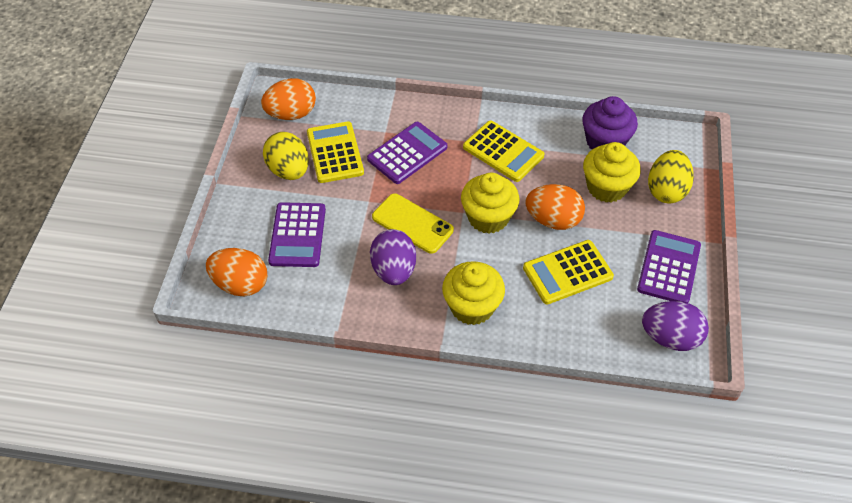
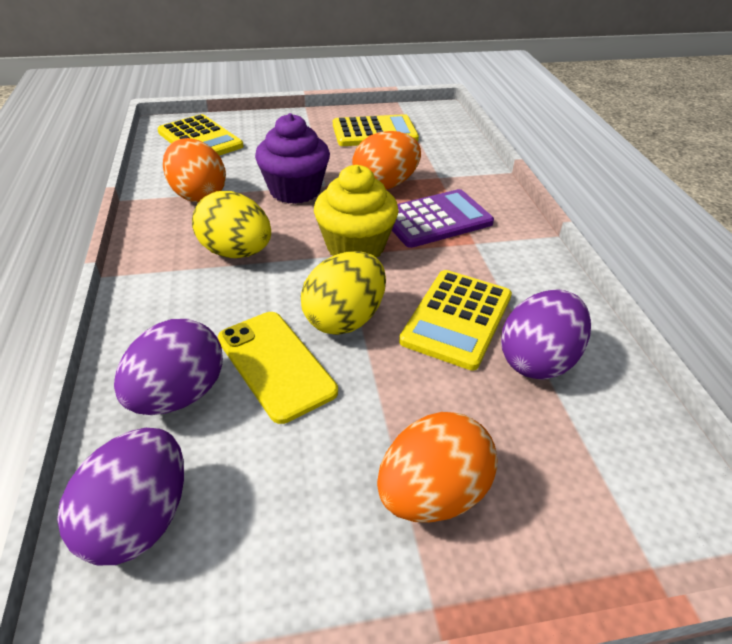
purple calculator: [268,202,326,267] [367,122,447,184] [637,230,701,303] = 3 -> [392,189,494,248] = 1
purple egg: [370,229,416,285] [642,301,709,351] = 2 -> [57,428,184,565] [114,319,223,415] [501,289,591,379] = 3
yellow cupcake: [442,261,505,325] [461,173,519,234] [583,142,641,203] = 3 -> [314,165,399,257] = 1

